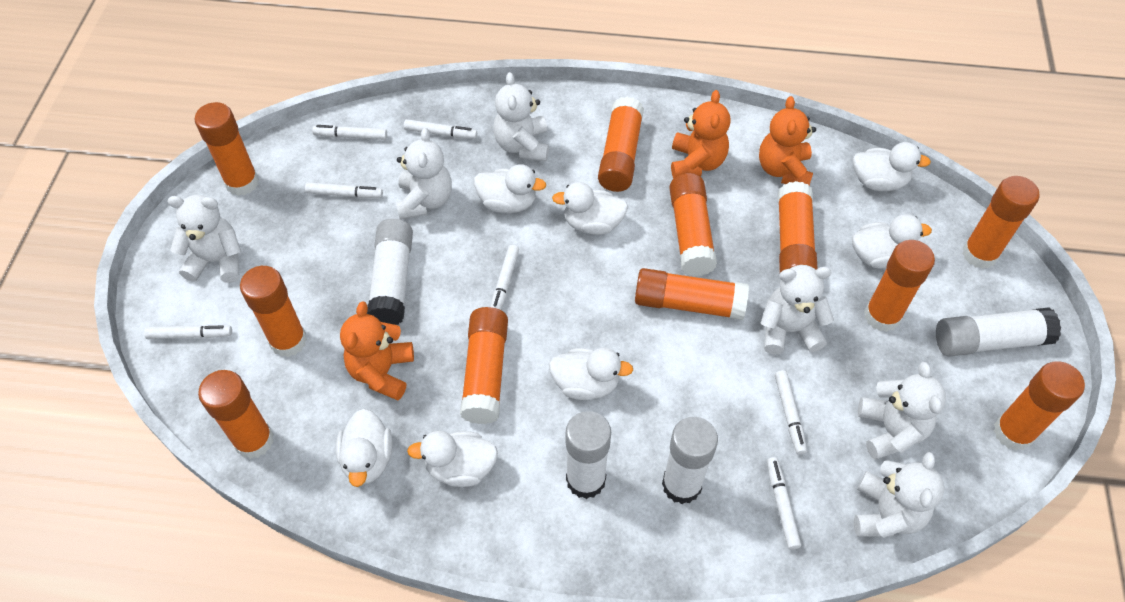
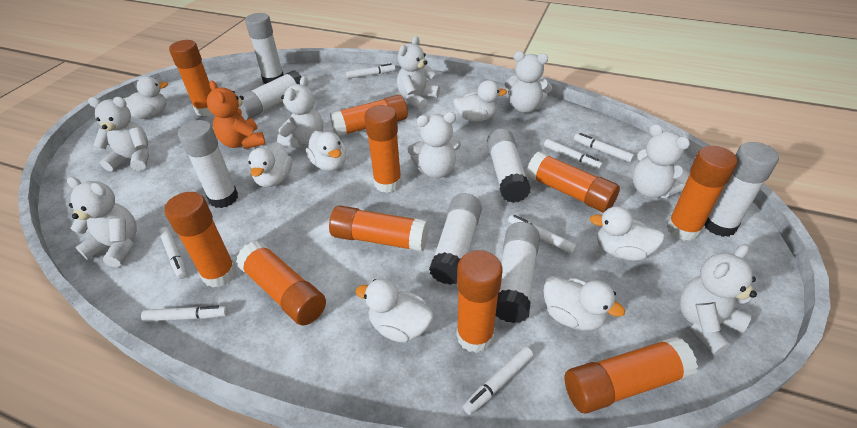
orange glue stick: [195,102,259,196] [198,370,274,459] [240,266,307,357] [460,307,508,424] [598,97,644,192] [635,268,749,320] [669,173,717,276] [778,181,818,273] [864,240,935,332] [962,176,1040,269] [994,361,1085,451] = 11 -> [164,192,237,288] [169,40,212,116] [236,241,326,326] [329,205,429,252] [330,95,408,137] [364,105,402,193] [456,250,503,353] [526,151,620,213] [564,336,698,414] [667,146,737,241] = 10
orange teddy bear: [340,301,414,400] [671,90,731,178] [759,96,816,185] = 3 -> [207,81,265,149] = 1
white glue stick: [367,219,413,325] [566,411,611,499] [662,417,718,504] [936,307,1061,356] = 4 -> [178,120,238,208] [238,71,301,120] [245,13,284,84] [429,193,482,285] [487,129,531,203] [496,222,540,323] [704,142,779,237] = 7
white teddy bear: [167,195,241,283] [396,128,452,220] [493,72,549,162] [760,265,834,355] [854,452,944,538] [858,362,946,460] = 6 -> [67,177,137,267] [88,97,149,172] [277,76,323,147] [397,36,440,110] [408,112,461,178] [505,51,552,113] [633,124,690,198] [680,244,757,356] = 8

